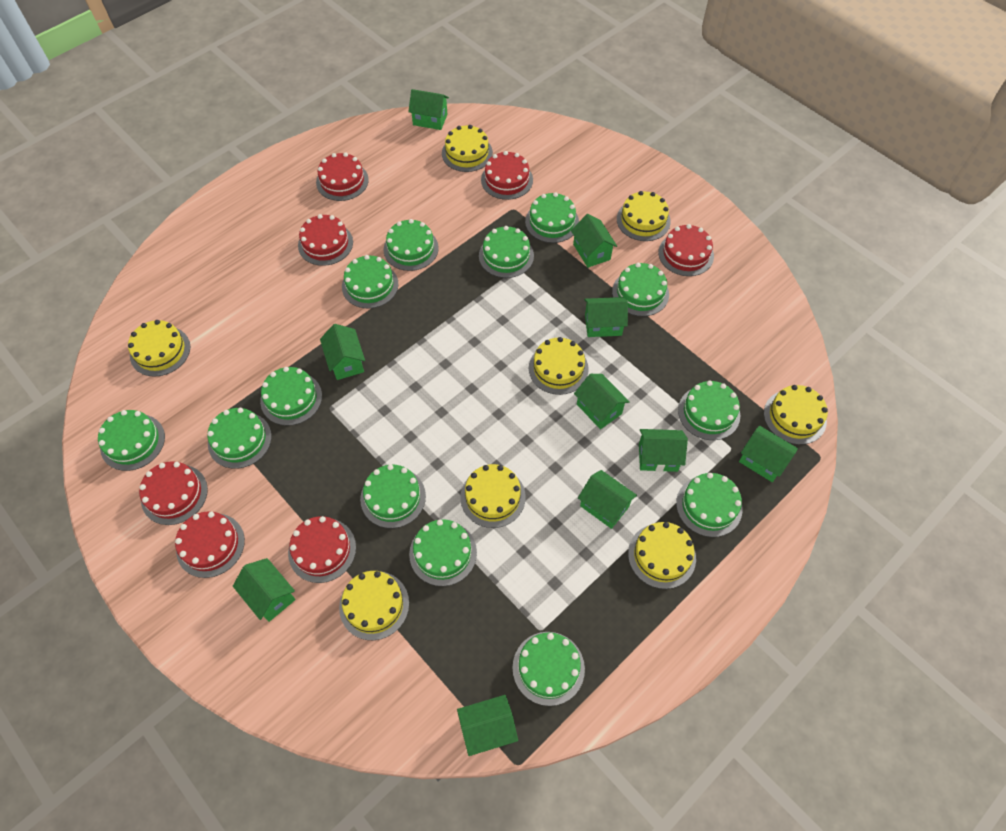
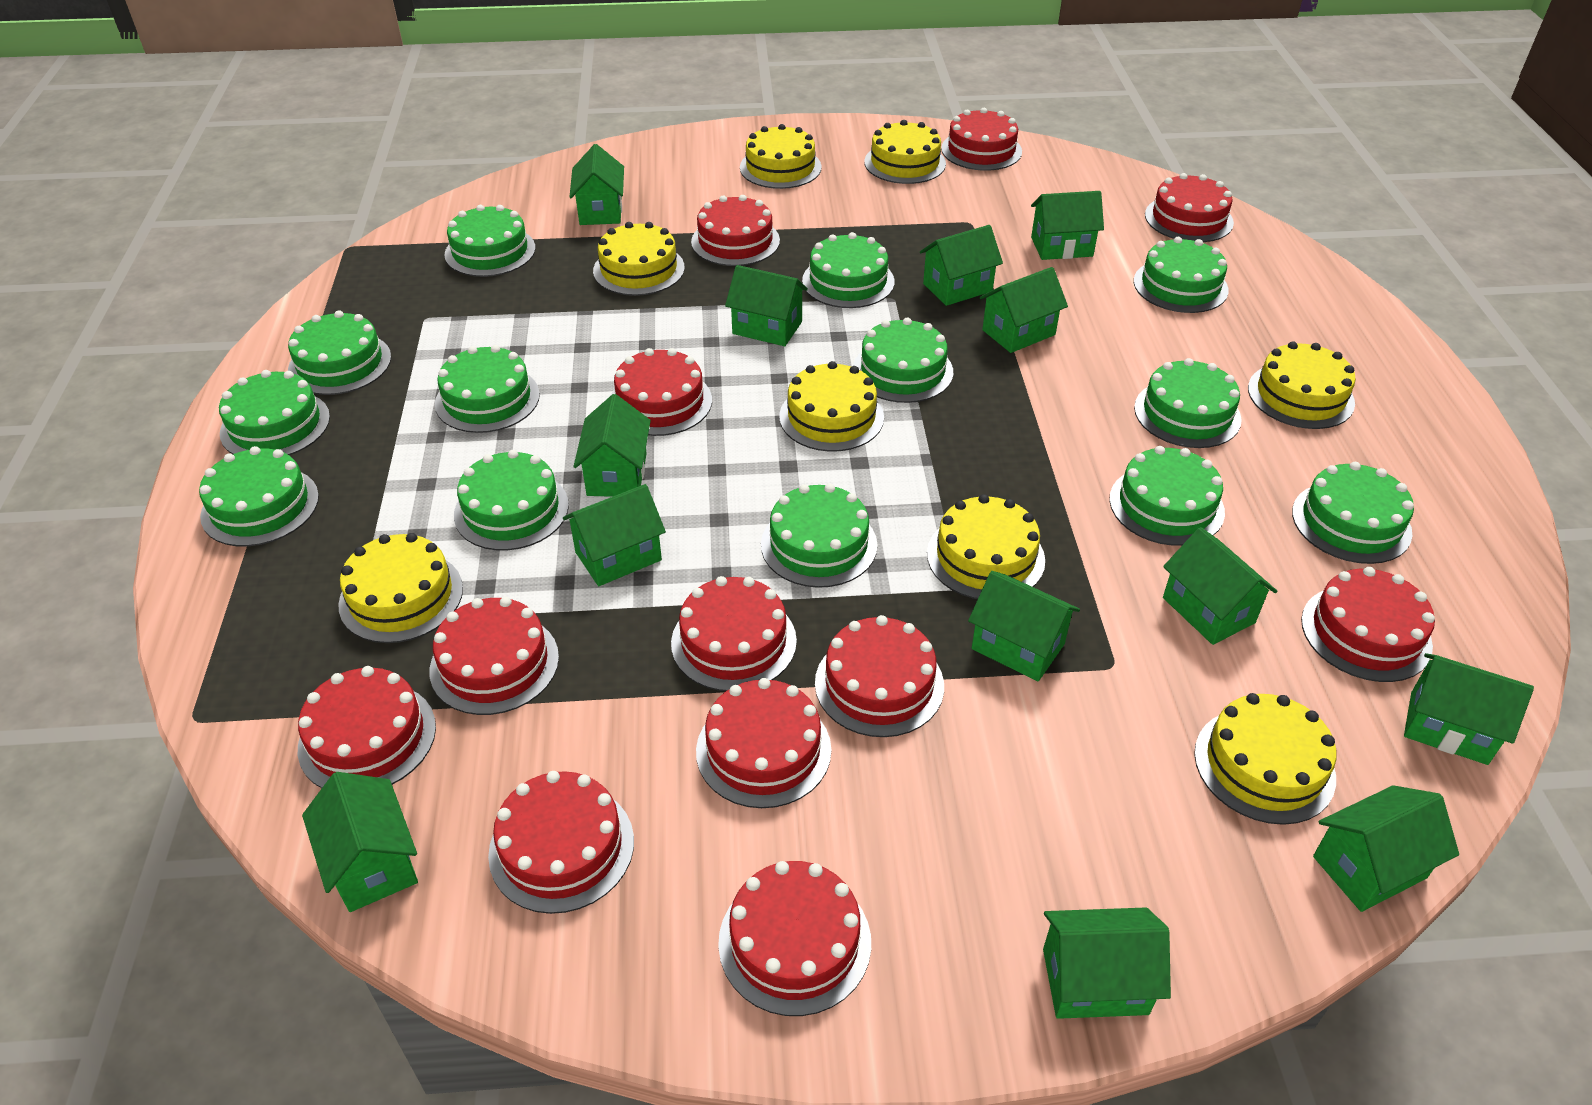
green house: [233,558,296,622] [320,324,365,380] [408,89,449,130] [457,695,518,756] [571,214,617,268] [574,374,630,429] [578,470,637,529] [584,297,628,337] [639,429,688,472] [739,426,798,482] = 10 -> [302,772,418,912] [563,484,666,586] [570,144,624,225] [573,394,651,497] [725,265,808,346] [920,225,1003,306] [968,571,1080,681] [980,267,1068,353] [1031,191,1104,260] [1043,907,1171,1019] [1163,527,1278,645] [1313,785,1459,912] [1404,653,1534,765] = 13
red cake: [139,461,208,525] [175,511,245,578] [288,516,356,583] [298,214,353,266] [316,153,369,201] [481,151,533,200] [658,224,714,276] = 7 -> [298,666,436,788] [430,597,559,715] [488,771,634,914] [611,348,712,436] [671,576,797,691] [691,195,780,266] [696,678,831,808] [718,861,871,1016] [815,615,944,737] [941,108,1022,171] [1145,173,1234,242] [1301,567,1435,682] = 12

